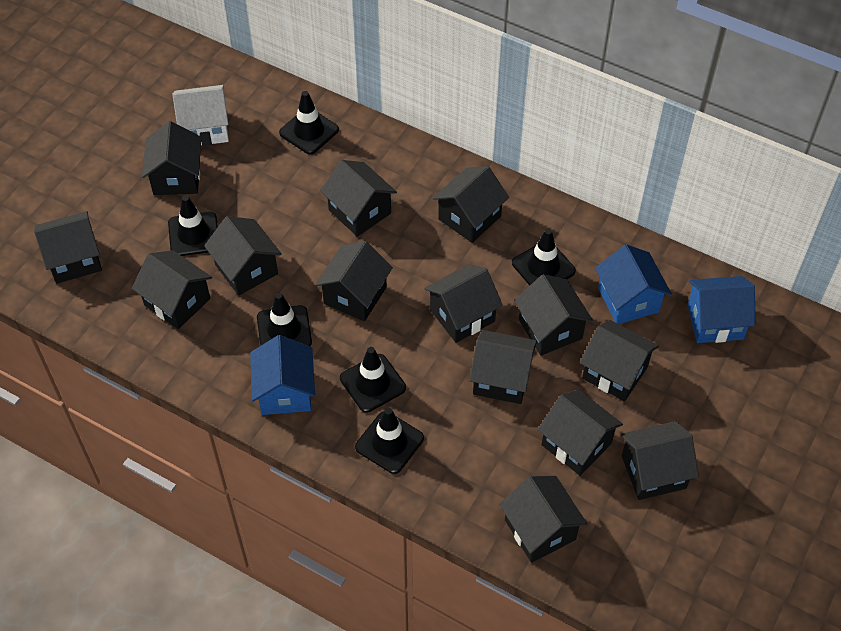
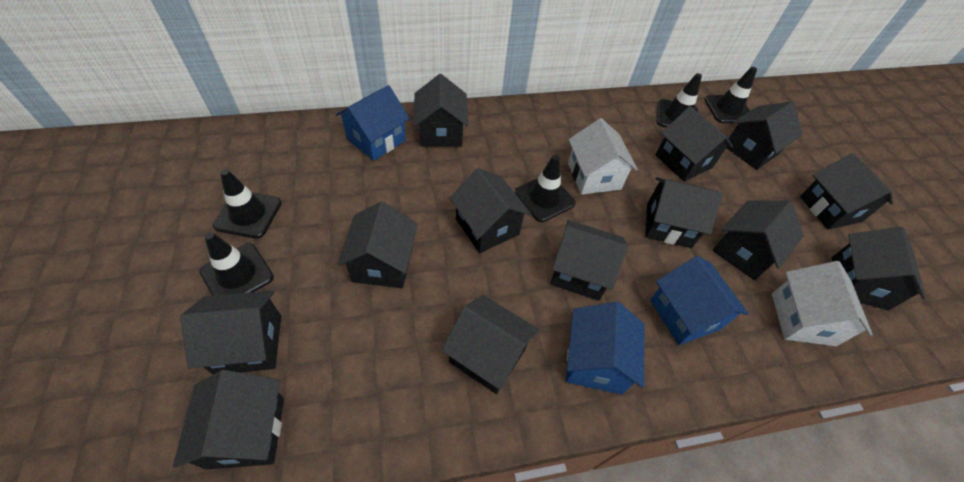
black house: [34,211,102,284] [132,250,212,329] [142,121,201,195] [204,216,282,296] [315,241,393,321] [321,160,397,237] [424,264,503,343] [433,166,509,243] [469,330,537,404] [499,476,587,563] [514,274,593,356] [537,390,623,476] [580,320,659,402] [621,421,699,500] = 14 -> [173,370,284,470] [180,291,281,375] [337,201,418,288] [414,74,469,147] [441,295,539,394] [450,168,531,253] [550,220,628,301] [645,177,723,248] [656,106,733,182] [712,200,804,280] [727,101,802,170] [800,153,894,229] [832,227,926,311] = 13
black traffic cone: [168,195,218,256] [257,293,312,346] [279,91,339,154] [340,347,406,413] [355,408,424,474] [512,229,576,285] = 6 -> [199,232,274,296] [213,169,282,239] [515,155,576,222] [657,73,702,127] [704,67,757,123] = 5
white house: [172,85,229,146] = 1 -> [568,118,638,194] [772,261,873,346] = 2

